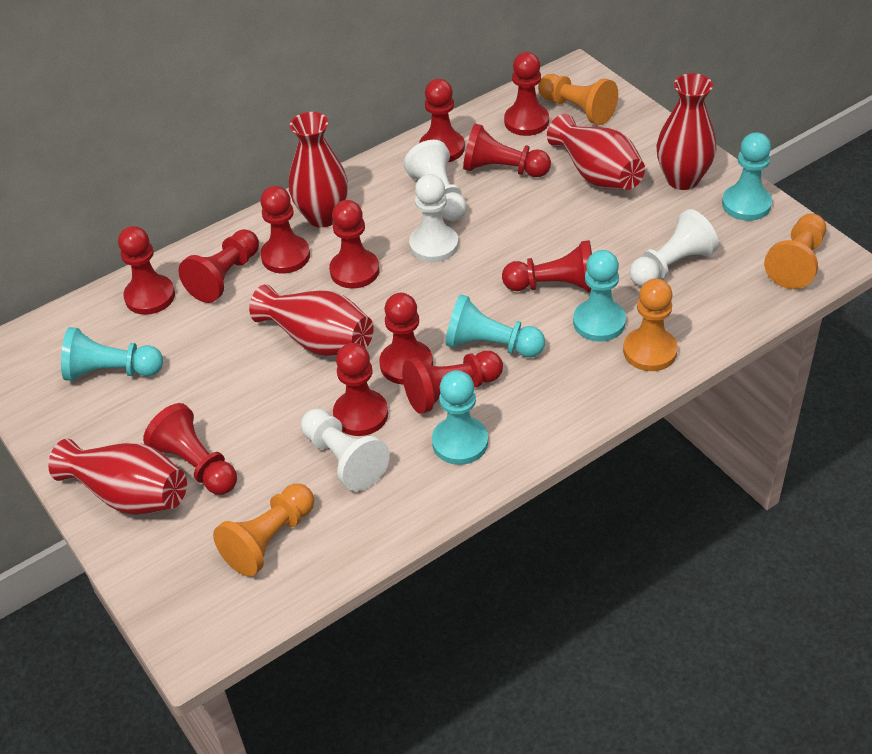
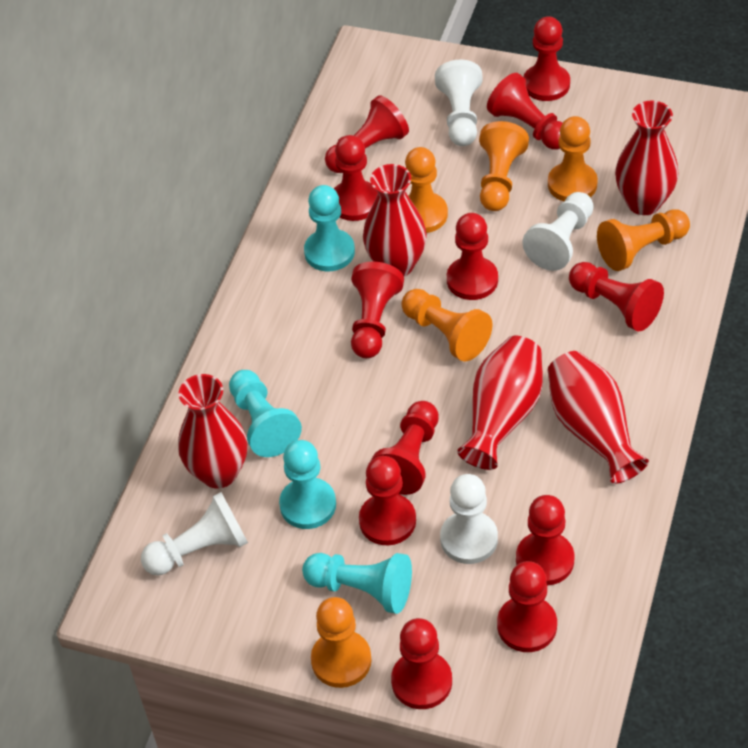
orange pawn: [213,484,314,577] [538,74,618,125] [623,278,678,371] [764,213,826,289] = 4 -> [311,597,372,688] [401,289,492,361] [405,147,448,233] [479,121,529,211] [548,116,598,201] [597,209,690,271] = 6
turquoise pawn: [61,327,163,381] [432,370,488,465] [445,294,545,357] [573,250,626,341] [722,132,772,221] = 5 -> [229,370,302,457] [279,440,336,529] [302,553,412,614] [304,185,355,272] = 4

